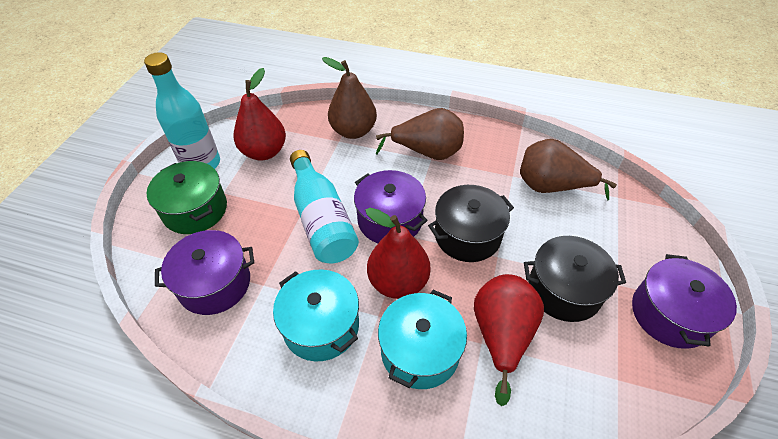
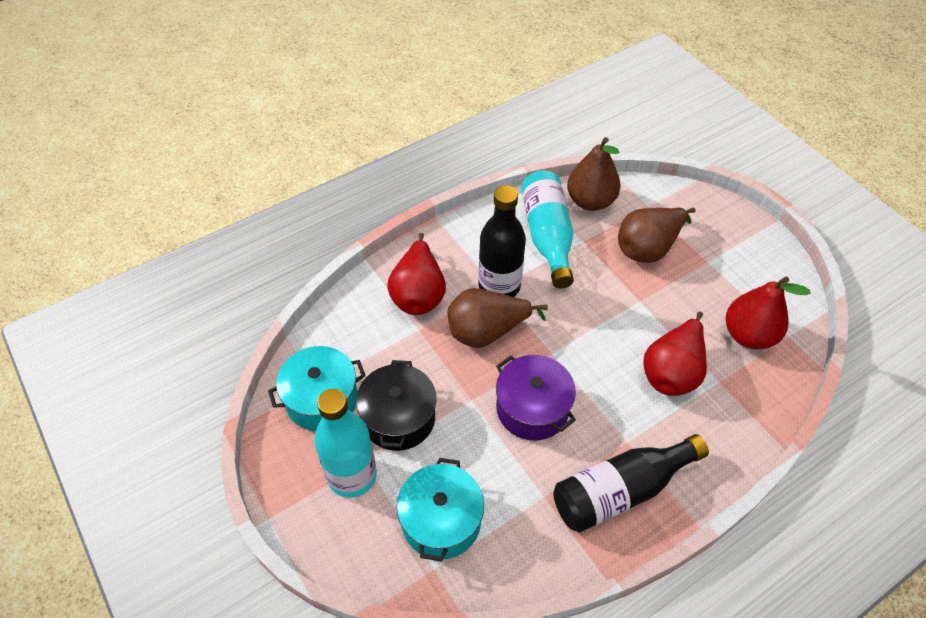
black bottle: none = 0 -> [478,185,526,297] [553,434,709,533] = 2
black pot: [428,185,514,262] [524,236,626,322] = 2 -> [356,360,436,451] = 1
green pot: [146,161,227,234] = 1 -> none = 0
purple pot: [155,230,254,315] [354,170,428,243] [632,254,737,349] = 3 -> [496,355,576,441] = 1

